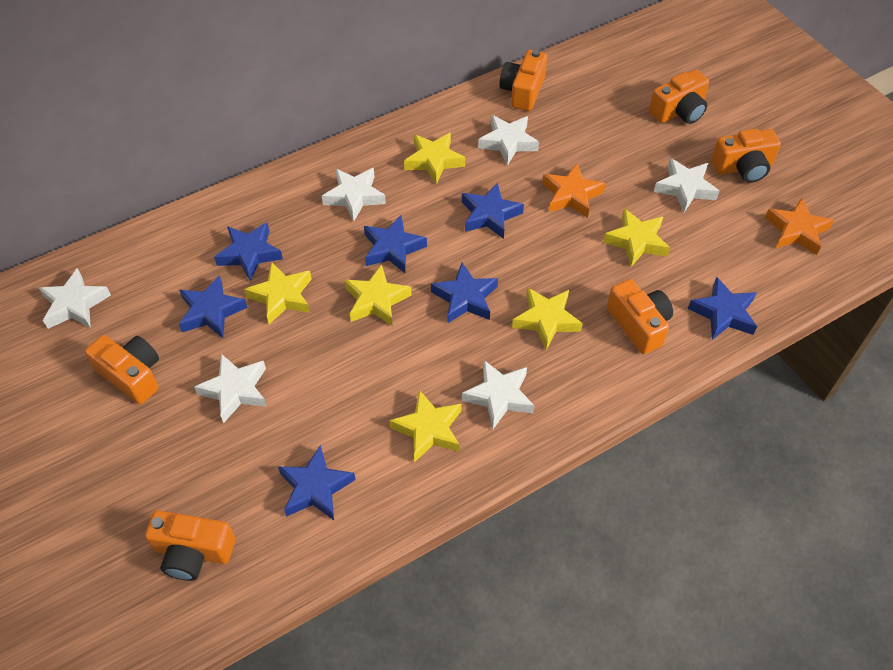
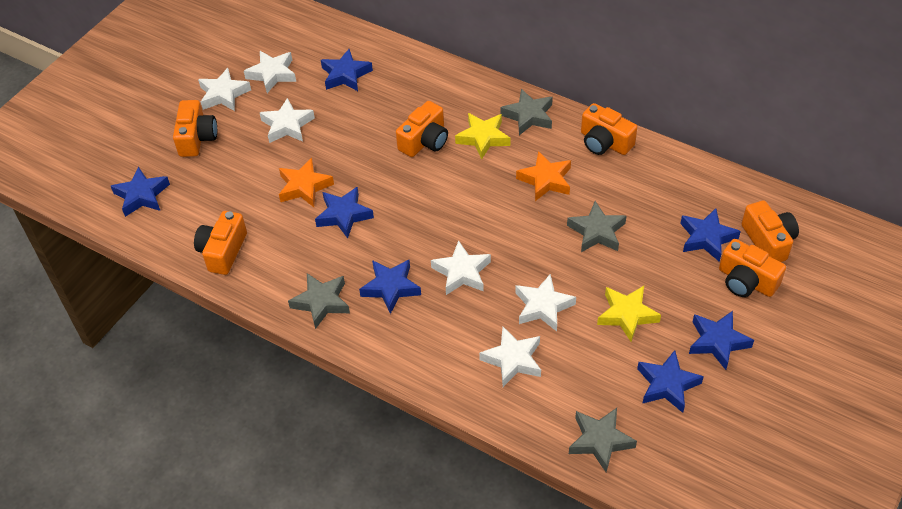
grey star: none = 0 -> [288,273,350,329] [500,89,553,135] [567,201,627,252] [569,408,637,472] = 4
yellow star: [244,262,312,324] [344,264,412,326] [389,390,461,462] [404,132,465,185] [512,287,583,350] [603,209,670,267] = 6 -> [455,113,510,160] [597,286,661,342] = 2

